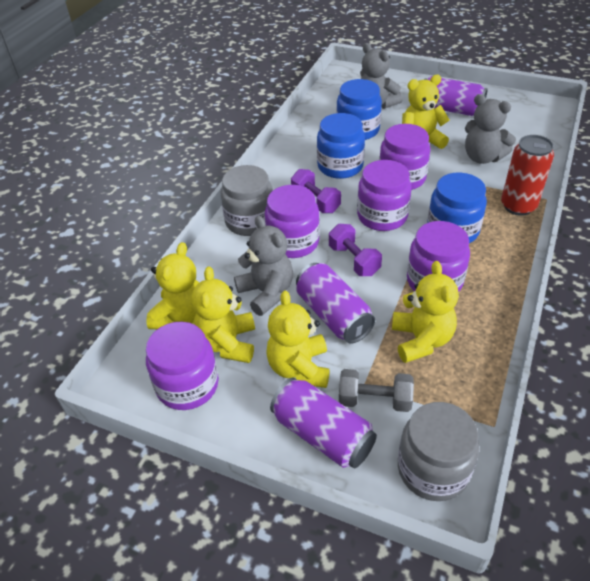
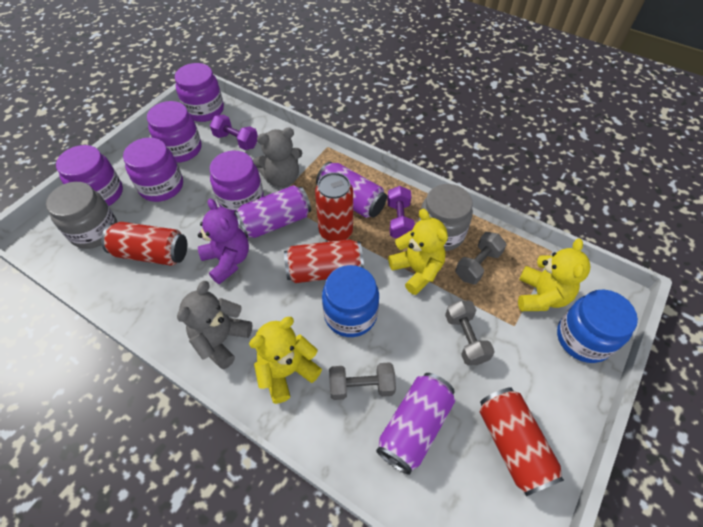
blue jar: [317,113,365,179] [336,79,382,140] [427,173,487,243] = 3 -> [322,265,379,337] [557,289,638,363] = 2
grey dumbbell: [339,369,414,412] = 1 -> [329,362,396,400] [445,300,495,366] [455,232,507,284] = 3
grey teddy bear: [234,216,293,316] [360,43,402,109] [465,94,516,164] = 3 -> [177,281,252,369] [253,128,303,188] = 2
purple teddy bear: none = 0 -> [198,198,249,284] = 1
red can: [501,135,554,216] = 1 -> [101,222,187,266] [284,239,364,283] [315,172,353,242] [480,387,564,496] = 4
yellow teddy bear: [147,242,199,329] [191,266,255,363] [266,290,330,388] [392,261,459,363] [402,75,450,149] = 5 -> [249,317,322,404] [388,209,448,295] [518,239,590,311] = 3

